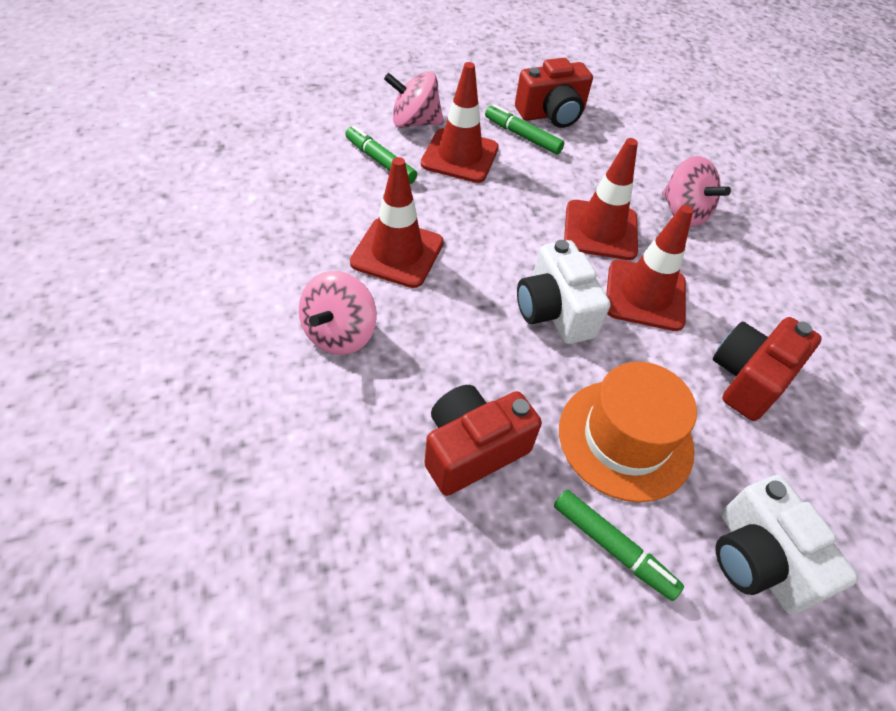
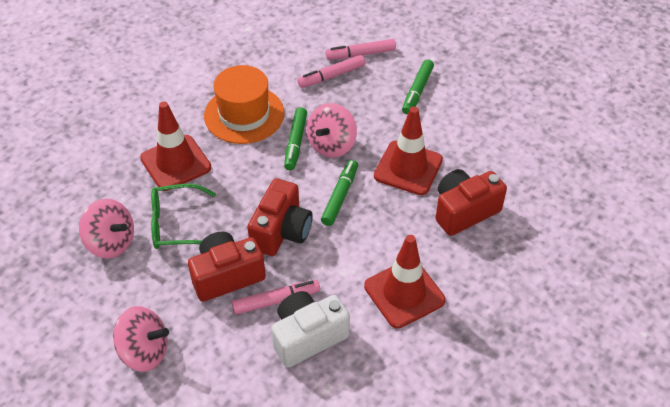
green glasses: none = 0 -> [151,184,216,249] = 1
pink marker: none = 0 -> [232,280,320,315] [297,55,365,88] [326,39,396,60] = 3
red traffic cone: [350,157,444,288] [421,62,499,183] [564,138,638,260] [606,205,693,331] = 4 -> [140,101,211,191] [364,235,446,328] [374,107,443,195] = 3
white camera: [517,240,610,344] [715,475,858,615] = 2 -> [271,291,350,368] = 1

